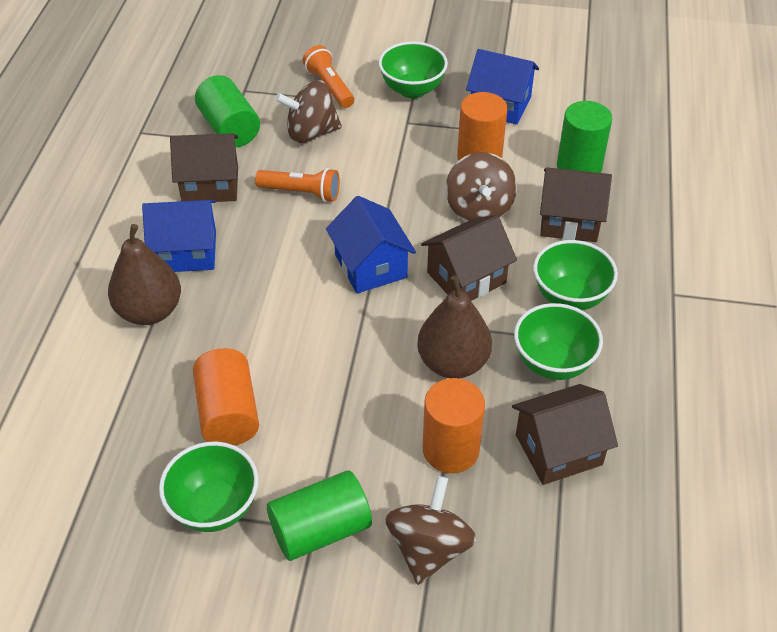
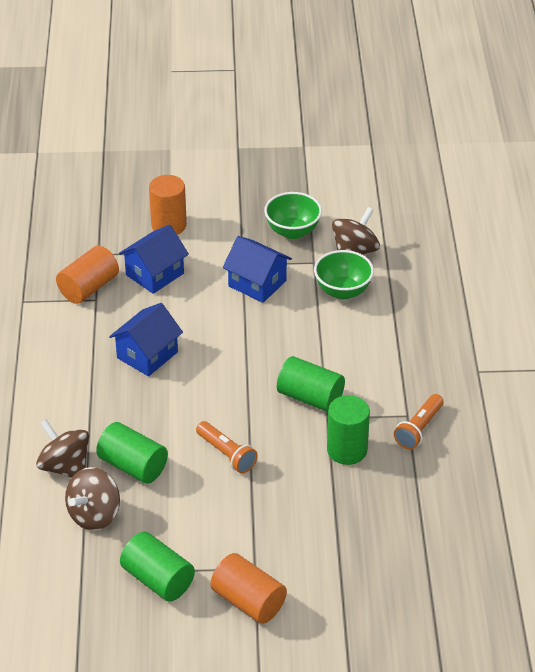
brown house: [170,133,238,202] [421,215,517,301] [512,384,618,485] [540,167,612,242] = 4 -> none = 0
brown pear: [108,224,181,325] [417,275,492,378] = 2 -> none = 0
green bowl: [159,442,258,532] [378,41,448,98] [514,303,603,380] [533,240,618,310] = 4 -> [264,192,322,239] [314,250,374,299] = 2
green cylinder: [195,75,260,147] [267,470,372,561] [557,101,612,173] = 3 -> [96,422,168,484] [120,532,195,602] [277,356,345,412] [327,395,370,465] = 4

